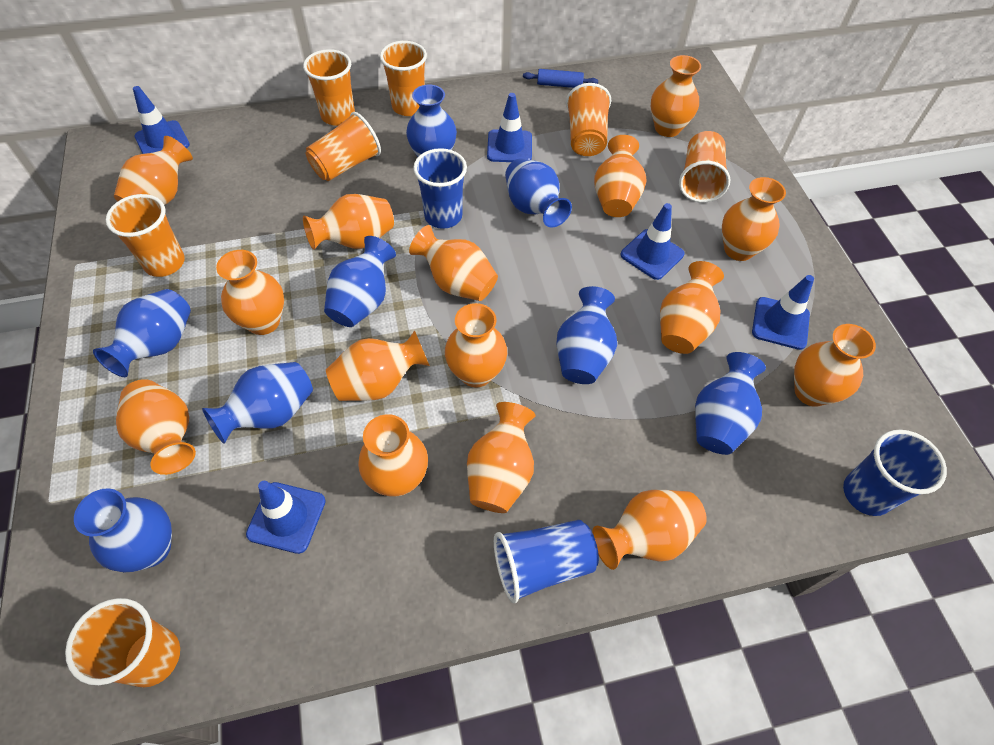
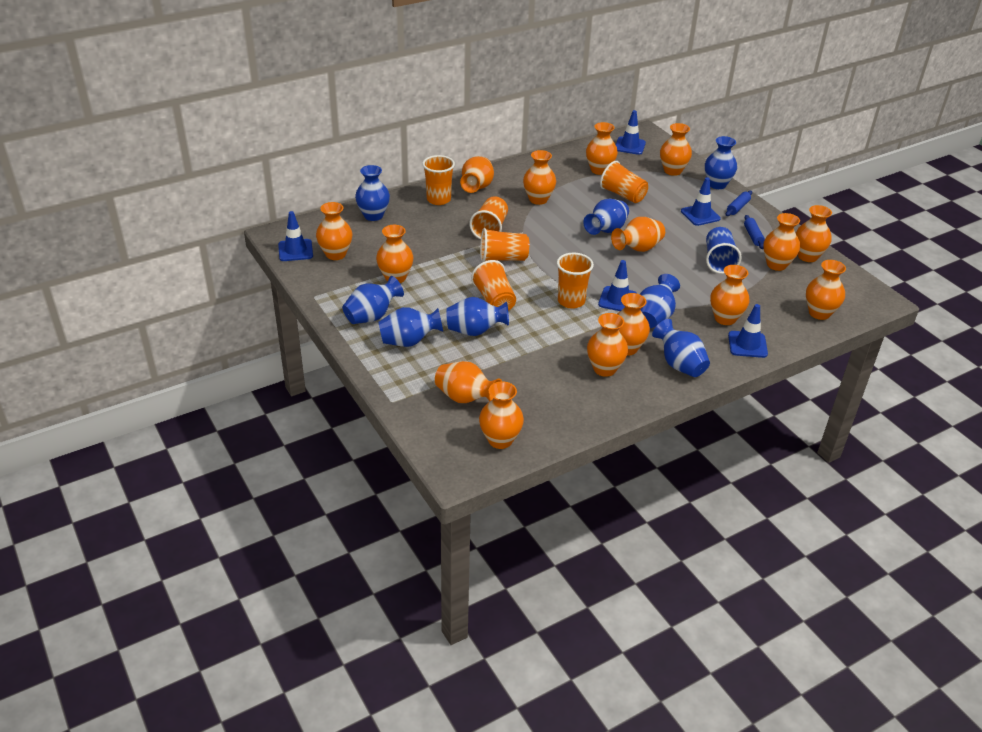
blue cup: [413,148,467,229] [494,520,599,603] [843,430,947,516] = 3 -> [706,227,741,274] = 1
blue rolling pin: [523,69,598,88] = 1 -> [726,191,752,216] [744,215,765,249] = 2
orange cup: [65,598,180,687] [106,194,185,277] [303,49,355,126] [306,112,381,181] [380,41,427,116] [566,83,611,156] [679,131,730,203] = 7 -> [422,155,455,205] [469,196,508,239] [471,260,516,311] [480,228,529,262] [557,253,594,309] [600,161,648,203] = 6

